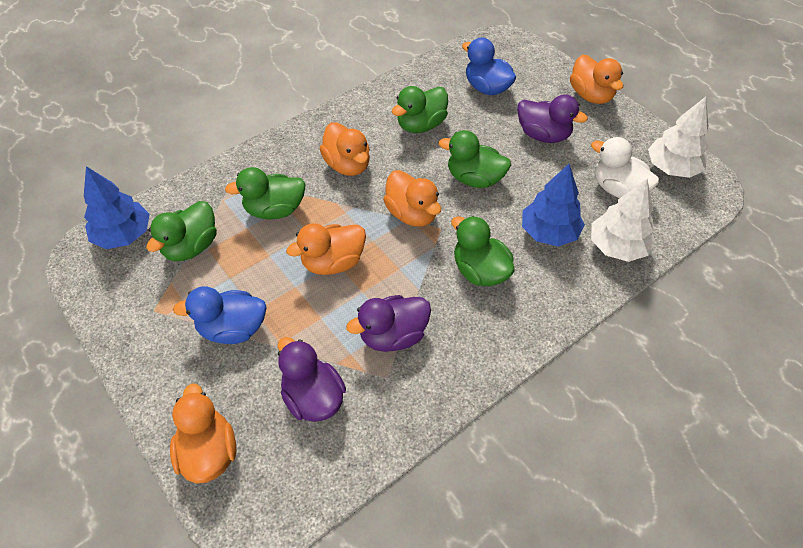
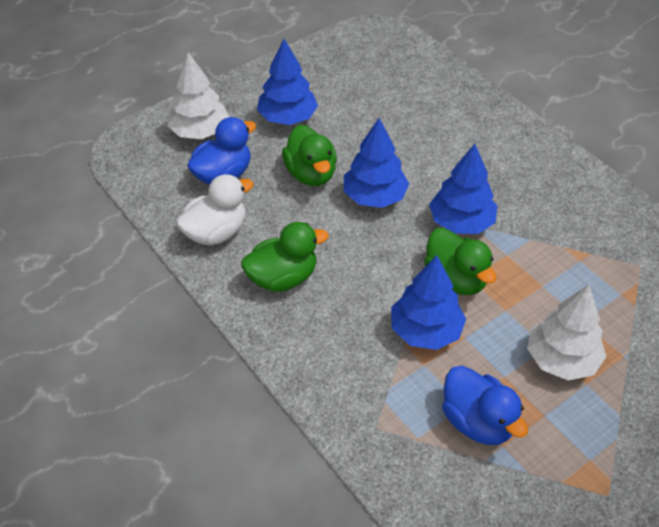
blue tree: [84,166,150,249] [522,164,585,247] = 2 -> [257,39,318,125] [344,118,409,208] [391,255,466,350] [429,144,497,234] = 4
green duck: [146,201,217,261] [225,167,306,220] [392,86,448,133] [439,130,511,188] [451,216,515,286] = 5 -> [241,222,329,292] [282,125,337,186] [424,228,496,295] = 3
orange duck: [170,384,236,484] [286,223,366,275] [320,122,370,176] [383,170,441,226] [570,54,623,104] = 5 -> none = 0
purple duck: [278,337,346,422] [346,295,431,352] [517,95,588,143] = 3 -> none = 0

